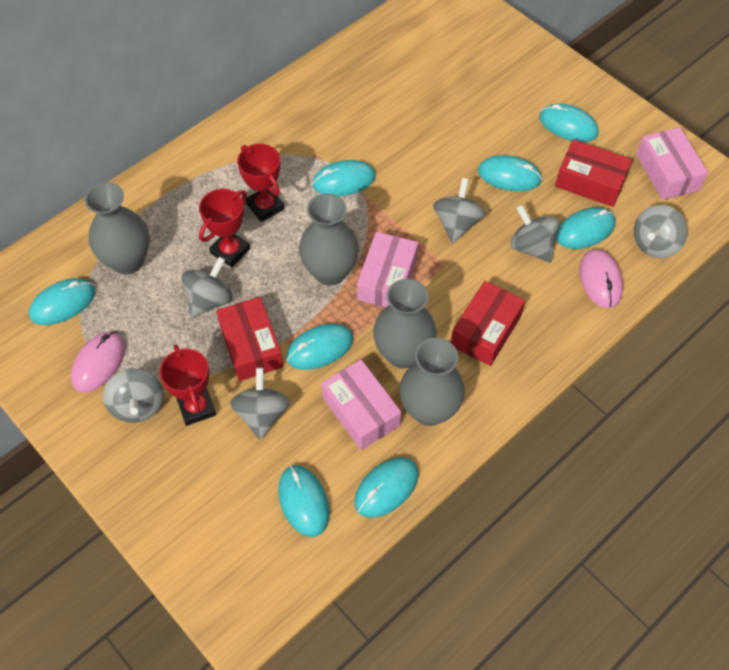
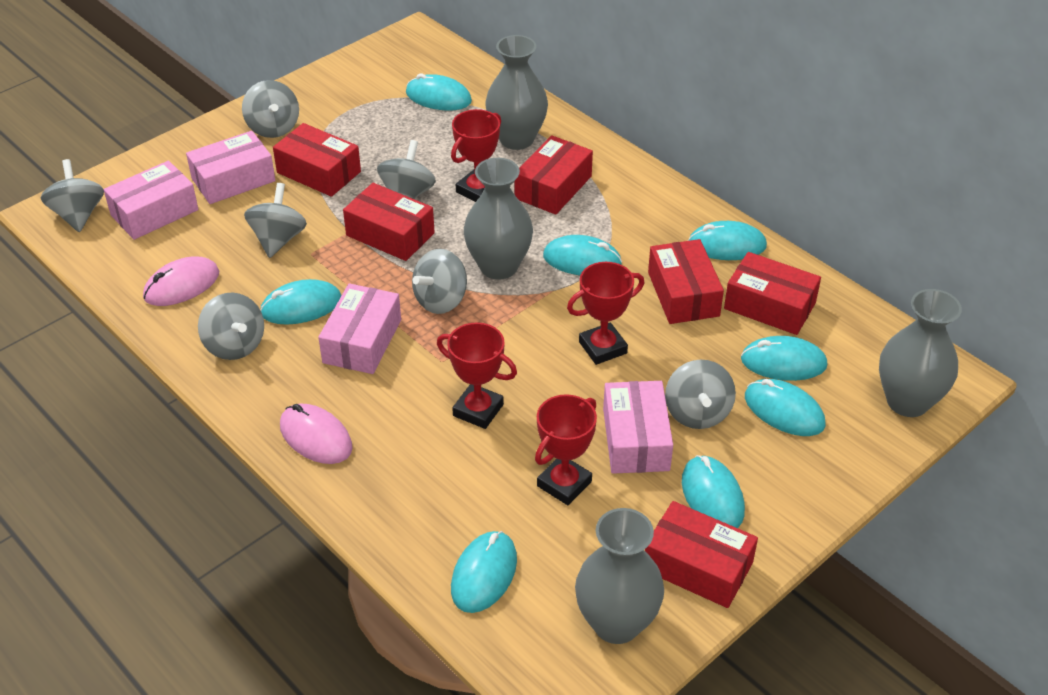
grey spinning top: [103,369,164,423] [182,257,233,318] [230,368,290,440] [433,178,485,243] [510,205,559,263] [634,205,688,258] = 6 -> [41,159,104,232] [198,293,264,360] [242,80,299,138] [244,183,307,258] [377,140,436,199] [412,249,467,314] [665,359,736,429] = 7
pink box: [321,360,401,450] [357,232,418,307] [636,127,708,200] = 3 -> [104,161,198,240] [186,131,276,204] [318,283,401,374] [603,381,673,474] = 4
red box: [216,297,283,381] [451,281,525,366] [555,139,632,207] = 3 -> [273,123,361,197] [343,183,435,261] [515,135,593,215] [645,501,758,608] [648,239,724,324] [724,252,821,335] = 6
red trophy: [159,345,216,426] [199,189,250,267] [237,144,284,222] = 3 -> [437,322,517,429] [451,109,501,202] [535,394,597,505] [567,262,644,365] = 4

